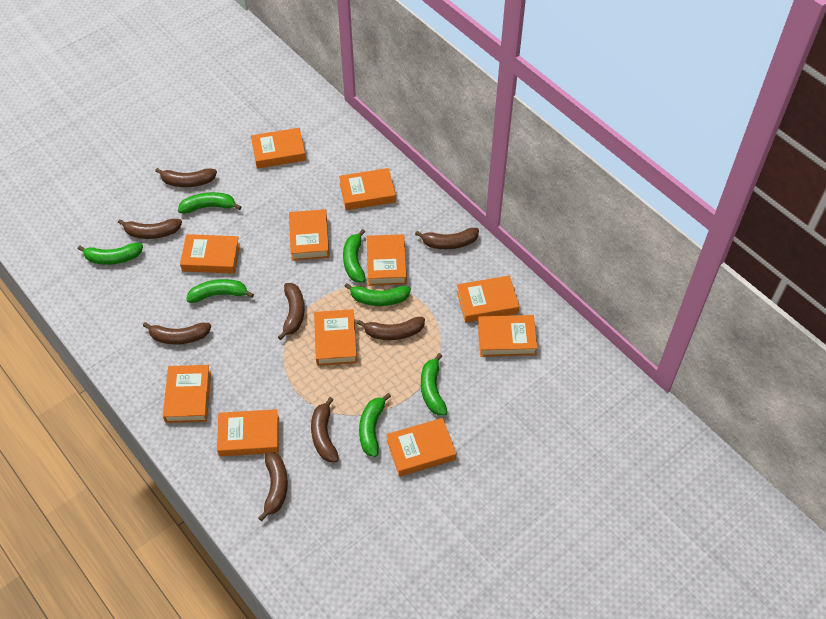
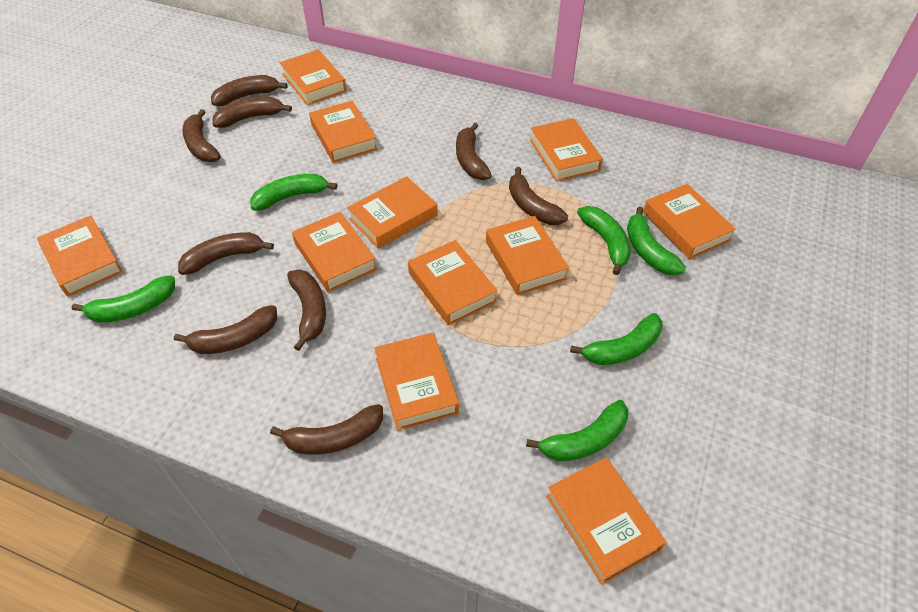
brown banana: [118,219,182,239] [143,322,211,344] [155,168,217,187] [258,452,288,521] [278,283,305,340] [311,397,339,462] [357,317,425,340] [415,228,479,249] = 8 -> [174,305,277,354] [178,232,274,275] [182,109,221,162] [211,75,287,106] [212,97,292,128] [270,404,383,455] [287,270,326,351] [456,123,492,180] [509,167,568,225] = 9
green banana: [78,243,143,265] [178,192,242,213] [186,279,254,303] [343,229,366,283] [344,283,411,306] [359,393,391,457] [421,353,447,415] = 7 -> [72,275,175,322] [250,174,337,211] [526,400,628,461] [570,313,663,365] [577,206,631,275] [627,207,686,275] = 6

